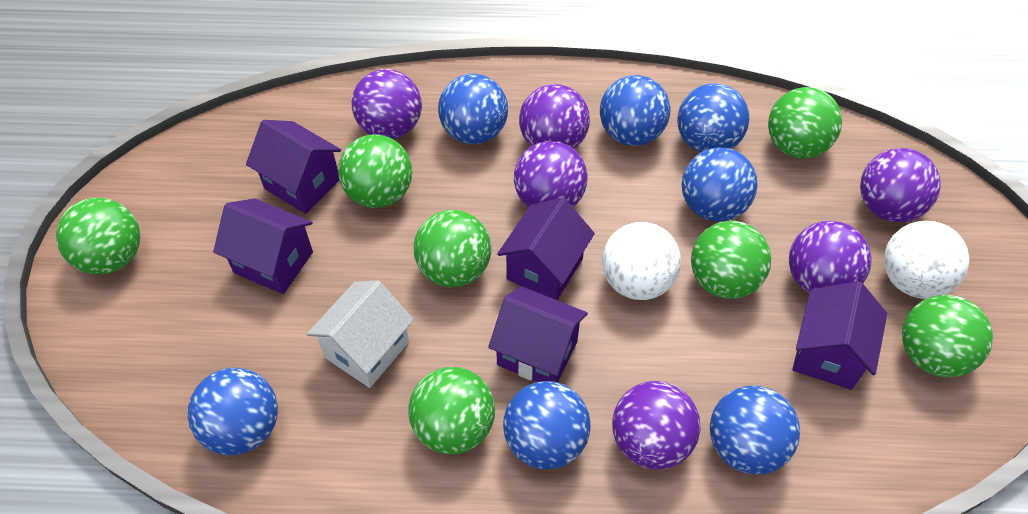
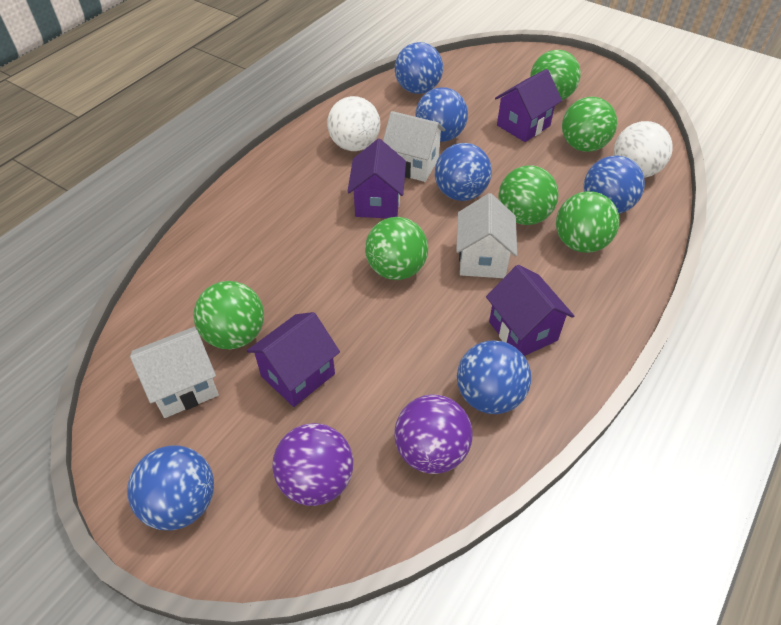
blue ball: [187,368,278,455] [438,74,508,144] [503,381,591,470] [600,75,670,146] [677,83,749,152] [682,147,758,222] [710,386,800,475] = 7 -> [127,445,214,530] [395,42,443,94] [415,88,468,142] [435,143,492,201] [457,340,531,414] [584,155,645,214] = 6
green ball: [56,198,140,275] [338,134,412,208] [408,367,495,454] [414,210,491,287] [691,221,771,299] [768,87,842,159] [902,295,993,378] = 7 -> [193,281,264,349] [365,217,428,280] [498,165,559,225] [530,50,581,100] [556,191,619,253] [562,97,617,152] = 6
purple ball: [352,69,422,139] [514,141,587,207] [519,84,590,149] [612,381,701,470] [789,221,871,293] [860,148,941,222] = 6 -> [272,423,353,506] [394,394,473,474] = 2
purple house: [213,198,313,294] [246,120,341,214] [488,286,588,382] [497,197,595,300] [792,281,887,390] = 5 -> [247,312,340,407] [347,139,406,218] [486,265,574,356] [495,69,562,142] = 4
white house: [307,281,414,388] = 1 -> [130,327,219,418] [383,111,445,182] [456,193,517,278] = 3

